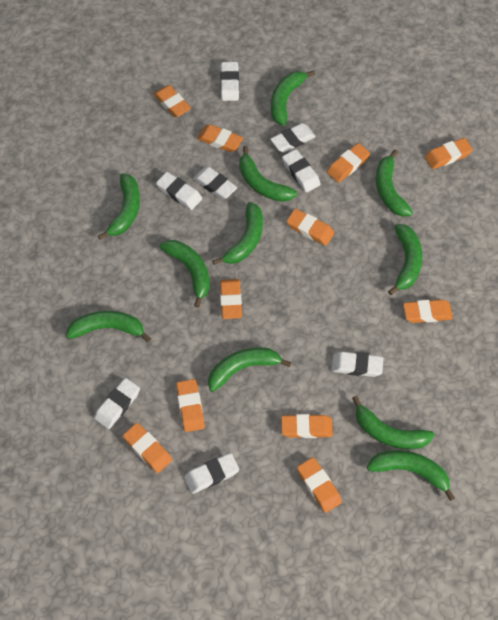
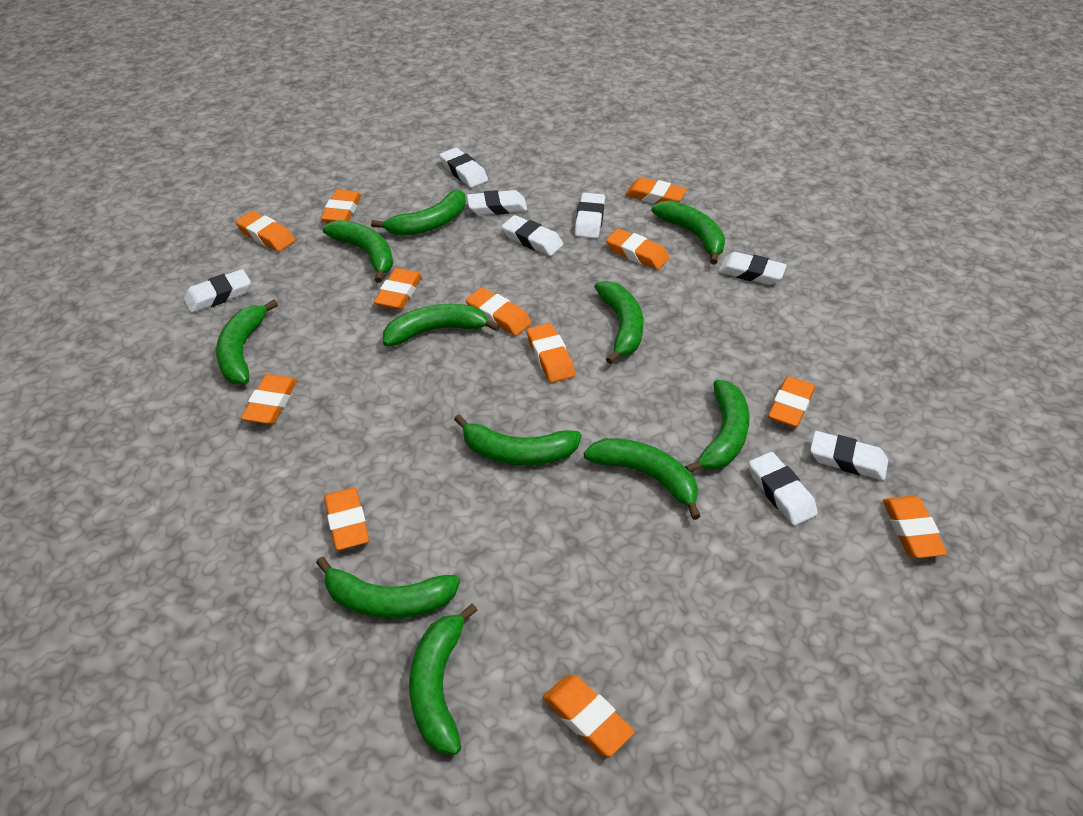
orange eraser: [123,423,172,473] [153,85,191,117] [176,379,205,432] [197,124,243,152] [220,279,242,319] [281,414,333,438] [286,209,334,246] [297,457,342,513] [327,143,370,183] [403,300,453,323] [425,138,472,169] = 11 -> [235,211,295,252] [241,374,297,424] [321,189,361,223] [324,488,369,550] [374,268,422,310] [466,288,531,336] [527,323,575,383] [543,675,635,757] [606,228,669,270] [625,178,687,204] [768,376,815,428] [883,496,947,558] = 12

